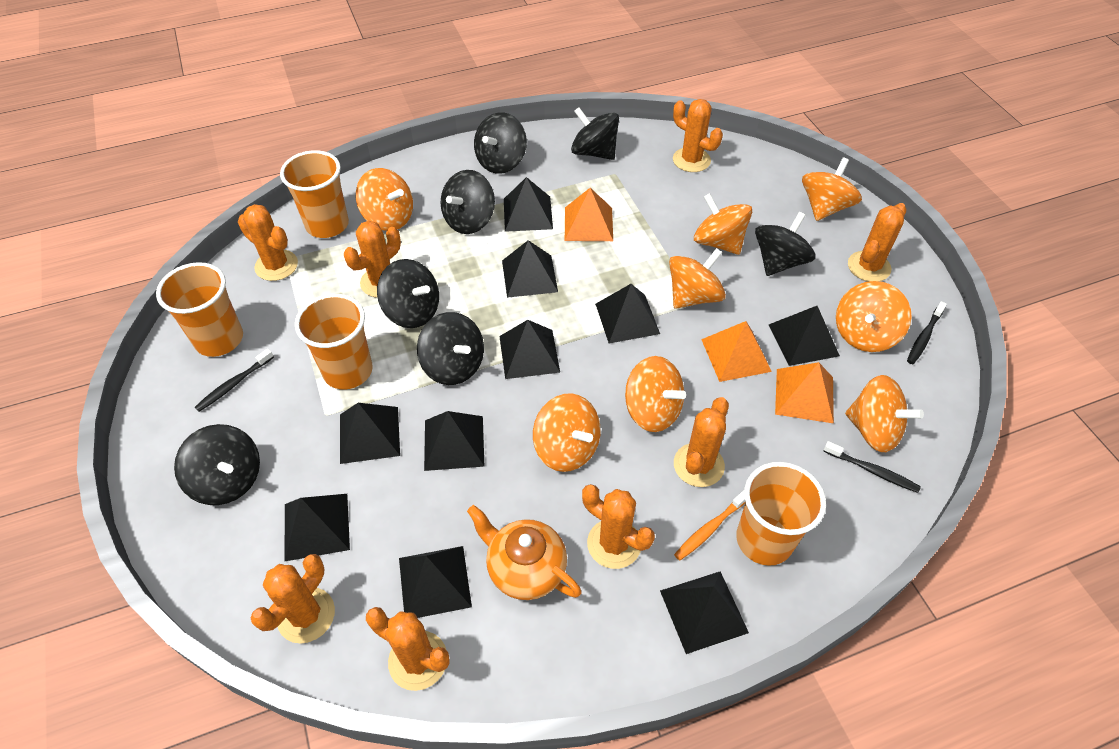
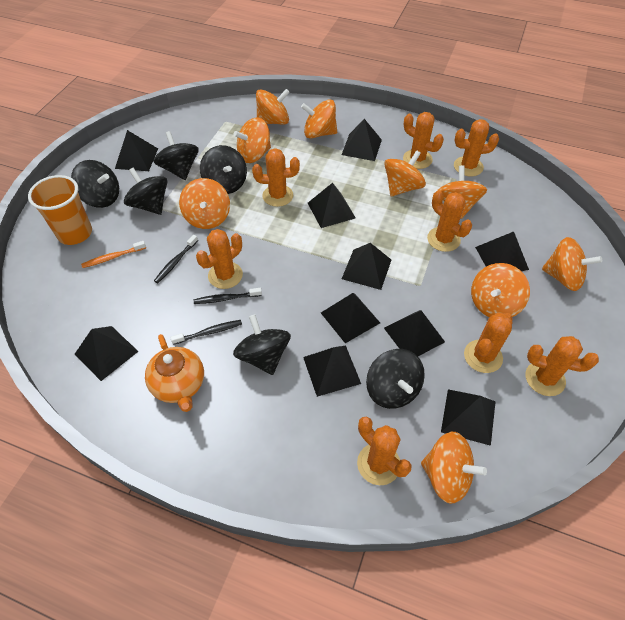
black spinning top: [174,424,260,505] [377,259,439,328] [417,312,484,385] [441,170,495,234] [474,112,527,174] [571,107,619,160] [755,212,815,276] = 7 -> [71,160,119,208] [124,168,168,215] [153,131,199,180] [200,145,247,194] [233,314,291,375] [366,349,425,409] = 6
orange cup: [156,262,243,357] [280,150,349,238] [295,294,373,389] [736,462,826,566] = 4 -> [28,175,92,245] = 1
orange pyramid: [565,188,613,241] [701,321,772,382] [775,362,834,423] = 3 -> none = 0
orange spinning top: [356,168,413,231] [533,393,601,472] [625,356,686,432] [669,248,726,309] [694,193,752,255] [802,158,862,221] [836,281,912,352] [845,375,924,452] = 8 -> [179,178,230,229] [233,118,271,163] [256,89,290,124] [301,100,337,138] [384,150,426,196] [421,432,487,504] [437,166,487,219] [471,263,530,317] [542,237,602,291] = 9

